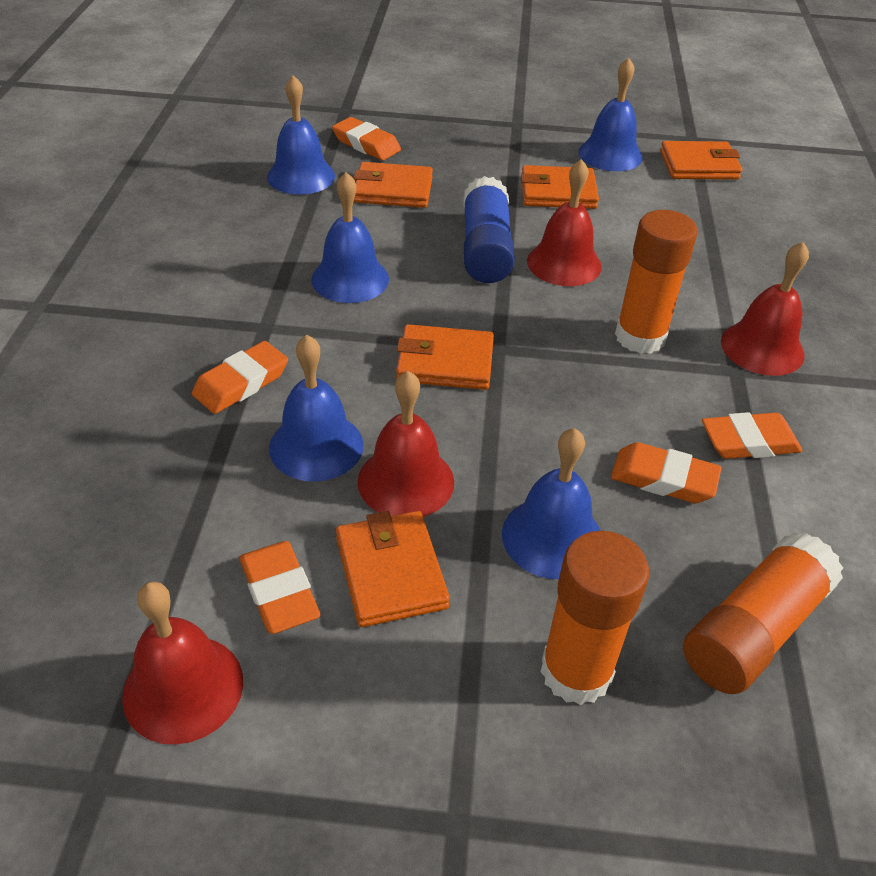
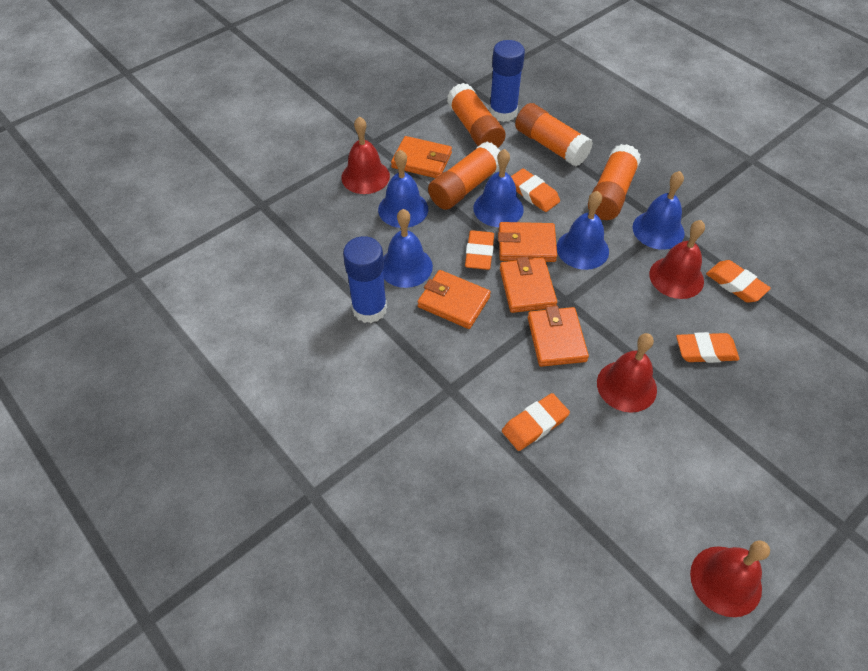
blue glue stick: [463,176,515,283] = 1 -> [343,236,387,323] [489,40,525,122] = 2
orange glue stick: [541,531,649,705] [615,210,698,354] [683,532,843,694] = 3 -> [428,142,500,210] [447,83,506,148] [515,103,593,166] [588,144,641,220] = 4

